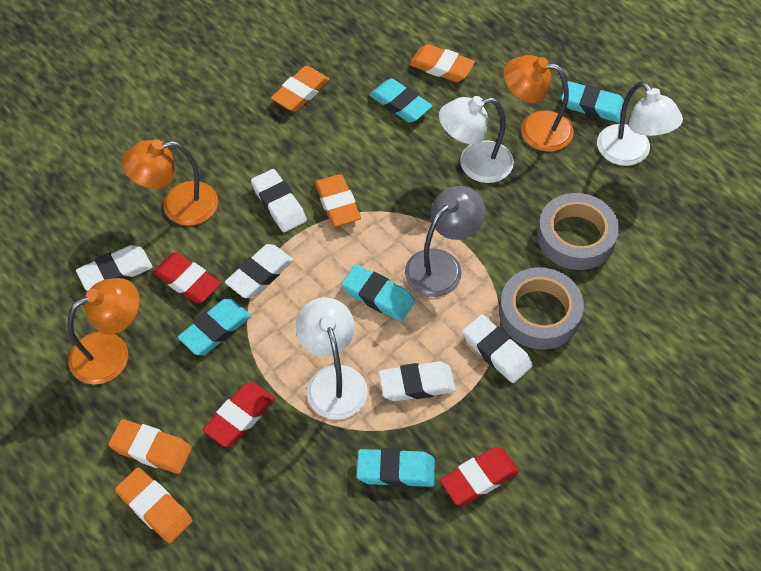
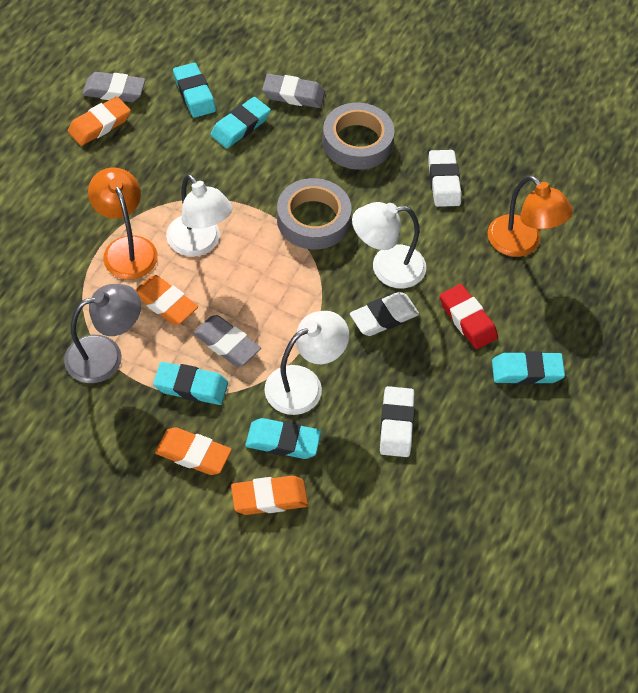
grey eraser: none = 0 -> [82,72,146,102] [193,315,261,367] [262,74,325,108] = 3
orange eraser: [108,419,192,474] [115,468,193,543] [271,66,330,112] [315,174,361,227] [409,44,475,82] = 5 -> [68,97,131,146] [135,275,198,325] [155,427,232,475] [231,476,308,515] = 4
orange lamp: [68,278,140,385] [122,139,218,226] [503,55,574,152] = 3 -> [88,168,158,280] [488,175,573,257] = 2
red eraser: [153,253,221,303] [203,382,275,447] [440,447,519,506] = 3 -> [440,284,498,349] = 1
white eraser: [76,245,153,291] [225,244,293,298] [251,169,307,232] [379,361,456,401] [462,314,533,383] = 5 -> [350,292,419,336] [380,386,415,457] [429,150,461,207] = 3

